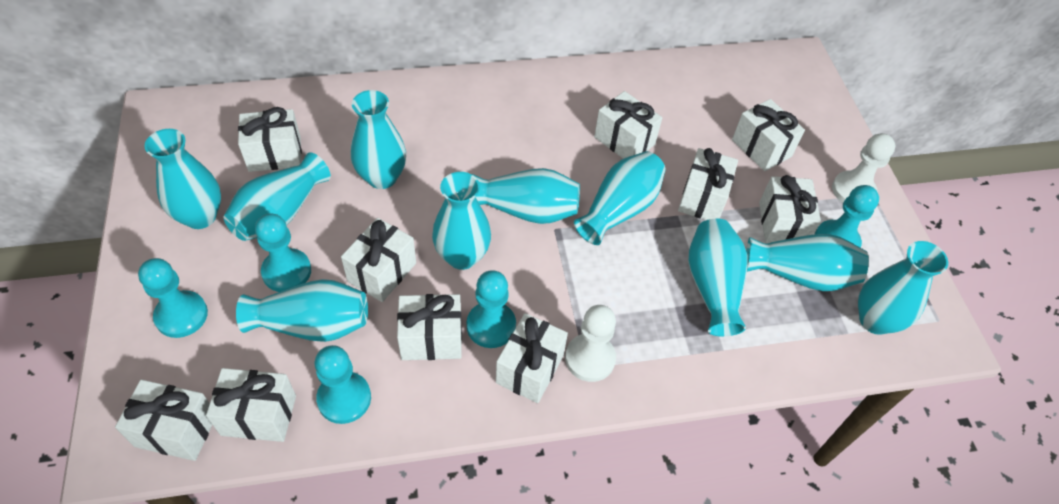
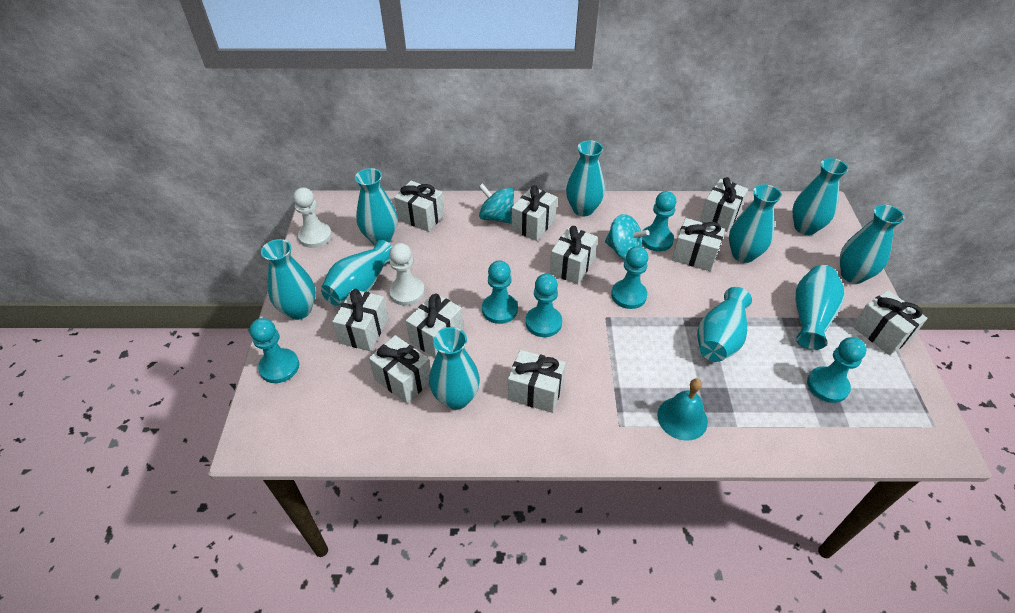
turquoise bell: none = 0 -> [657,379,708,441] = 1
turquoise pawn: [138,258,208,338] [255,214,311,292] [315,345,371,424] [467,270,516,348] [815,185,879,248] = 5 -> [250,318,299,383] [482,260,518,324] [526,274,562,337] [611,246,648,309] [642,191,676,252] [807,337,867,403] = 6
turquoise spinning top: none = 0 -> [479,183,514,224] [605,214,650,259] = 2

